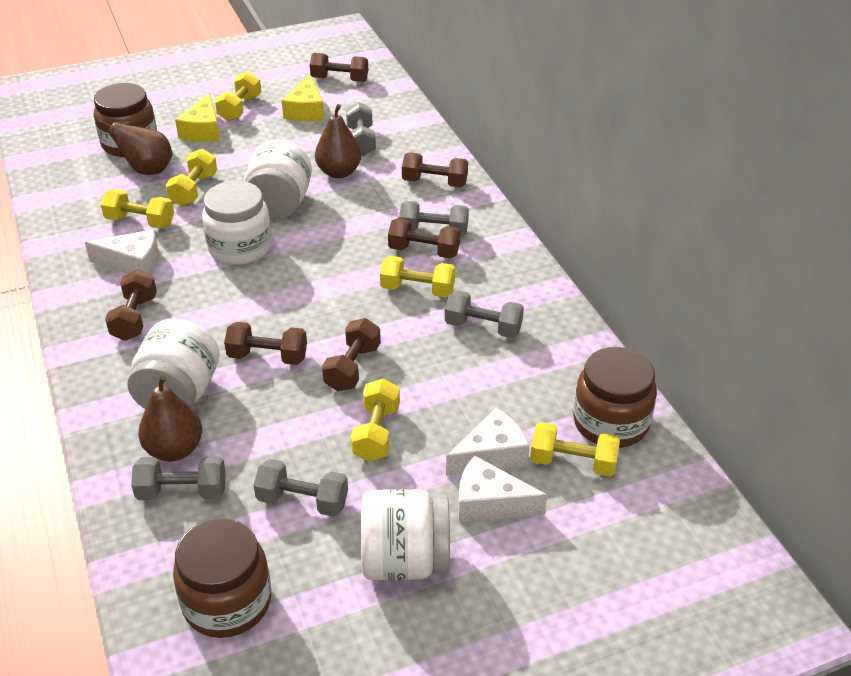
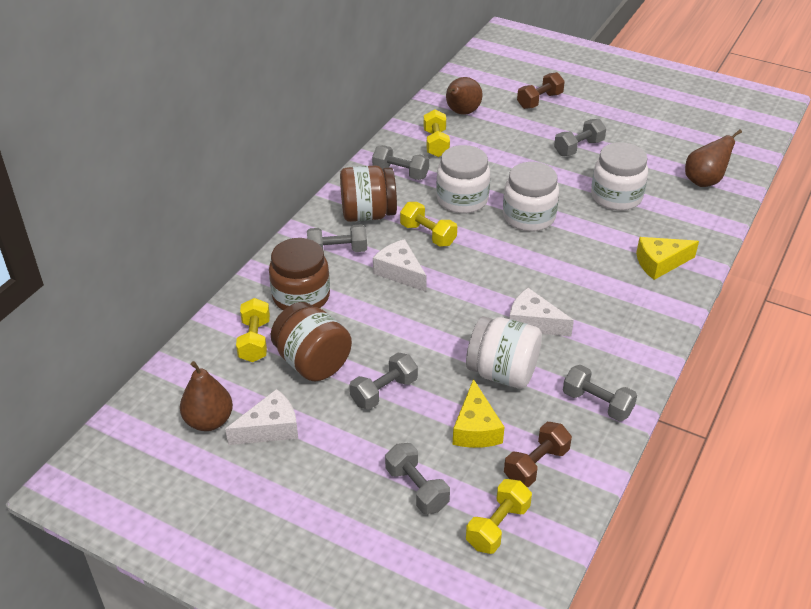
brown dumbbell: [105,270,157,341] [224,322,307,365] [310,53,368,82] [322,318,381,391] [388,218,460,259] [402,152,468,187] = 6 -> [504,422,572,487] [517,72,565,109] = 2
grey dumbbell: [131,456,226,500] [254,459,348,517] [346,102,376,156] [399,201,469,236] [445,290,524,338] = 5 -> [307,224,367,252] [350,353,418,410] [372,145,429,180] [385,443,450,514] [554,119,606,156] [563,365,637,421] = 6
yellow dumbbell: [101,189,174,228] [166,149,217,206] [215,71,261,121] [351,379,400,461] [380,256,455,297] [530,422,620,476] = 6 -> [236,298,270,362] [400,202,457,247] [424,109,450,157] [466,479,532,554] = 4

